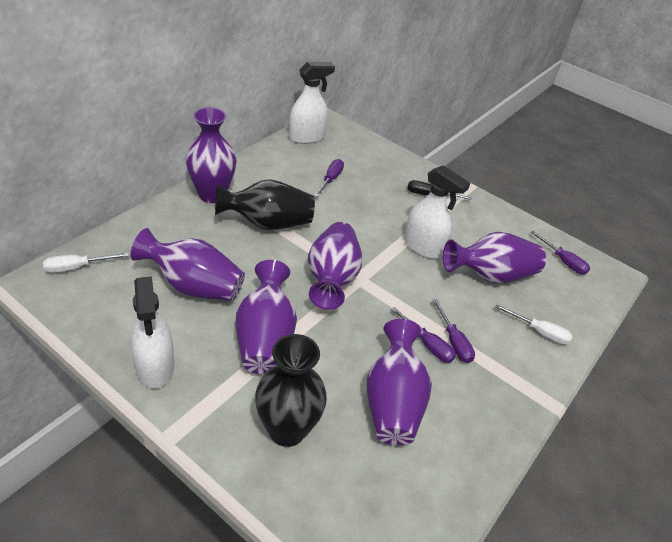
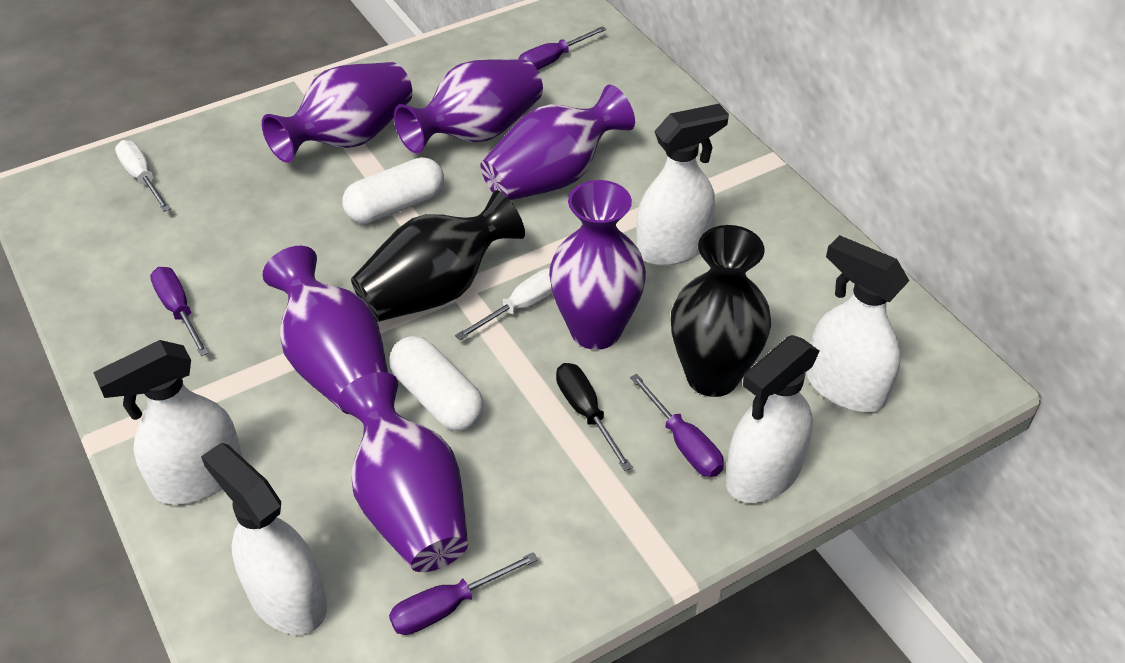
white capsule: none = 0 -> [342,157,444,224] [389,336,484,431] = 2
white spray bottle: [131,276,174,388] [289,62,335,144] [404,165,470,259] = 3 -> [93,340,243,504] [201,443,327,635] [637,104,729,266] [726,335,820,503] [806,235,909,412] = 5

